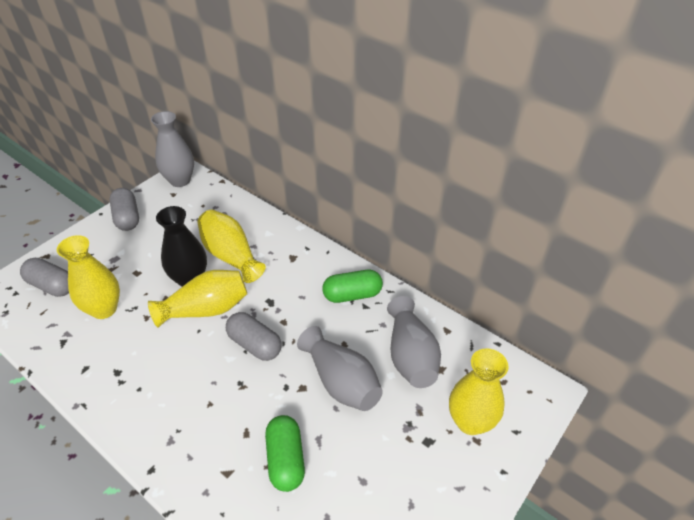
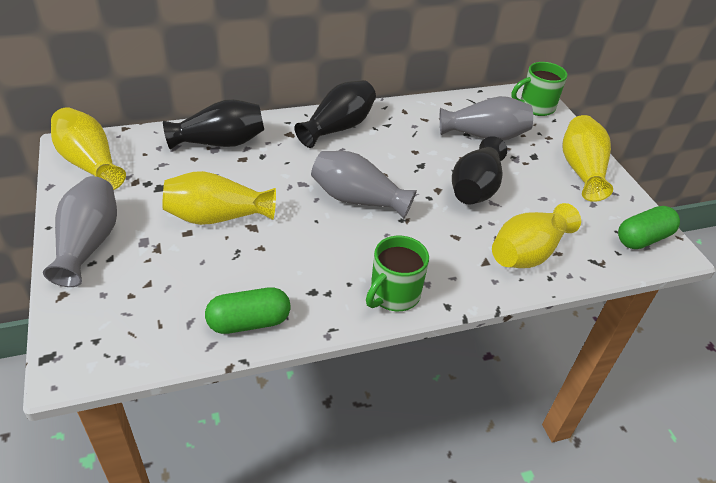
black vase: [156,206,207,287] = 1 -> [163,99,264,150] [294,80,376,148] [452,136,507,205] = 3
green mug: none = 0 -> [366,236,429,311] [511,62,567,116] = 2
grey capsule: [20,258,69,297] [109,188,139,231] [226,312,282,361] = 3 -> none = 0

